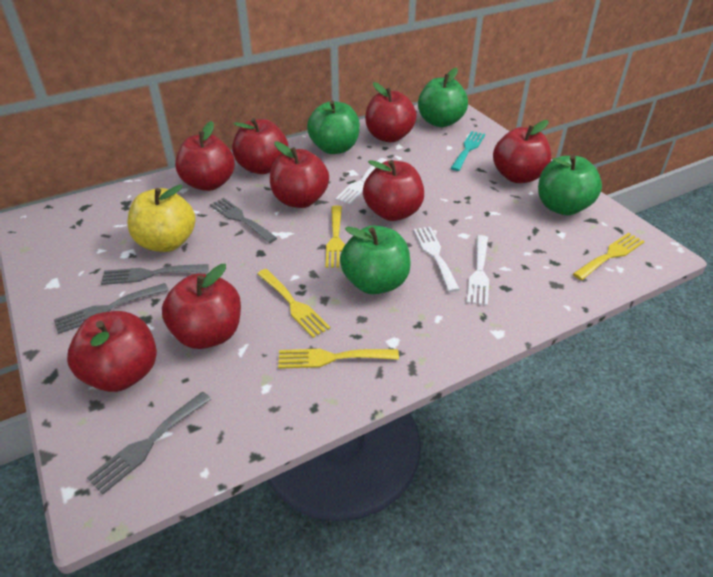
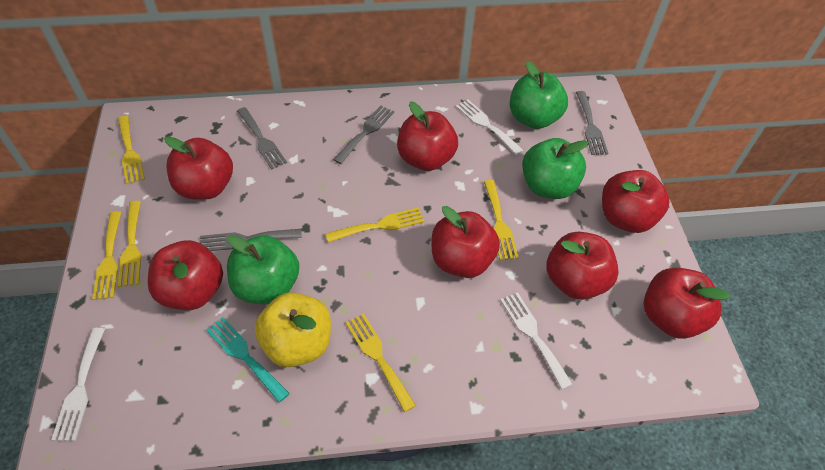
green apple: [307,101,360,154] [340,226,411,294] [418,68,468,127] [538,155,602,215] = 4 -> [227,235,299,304] [510,61,568,129] [522,138,589,199] = 3
red apple: [67,311,157,392] [162,264,241,349] [175,121,235,191] [232,118,288,174] [270,142,329,208] [363,160,424,221] [365,82,417,142] [493,120,551,183] = 8 -> [148,240,223,310] [164,136,233,200] [397,101,458,171] [432,206,500,278] [546,232,619,300] [602,170,669,233] [644,268,731,339] = 7
yellow fork: [257,269,330,338] [278,349,399,369] [325,205,345,268] [573,233,645,280] = 4 -> [92,211,122,300] [118,116,145,184] [118,201,141,287] [325,207,424,243] [346,313,416,412] [484,180,519,261] = 6

